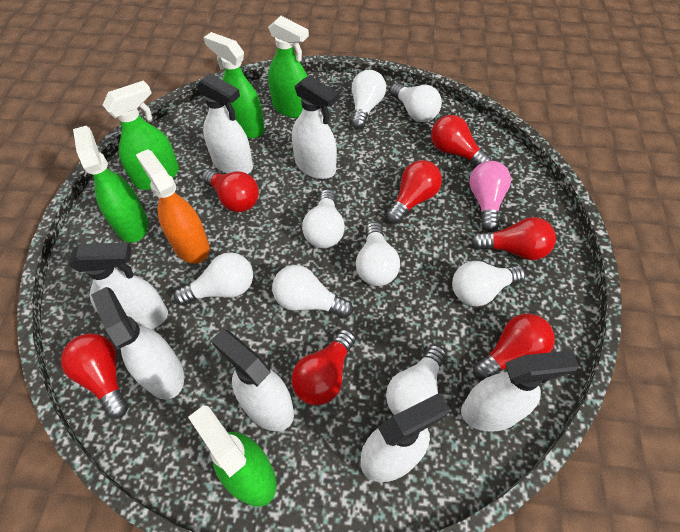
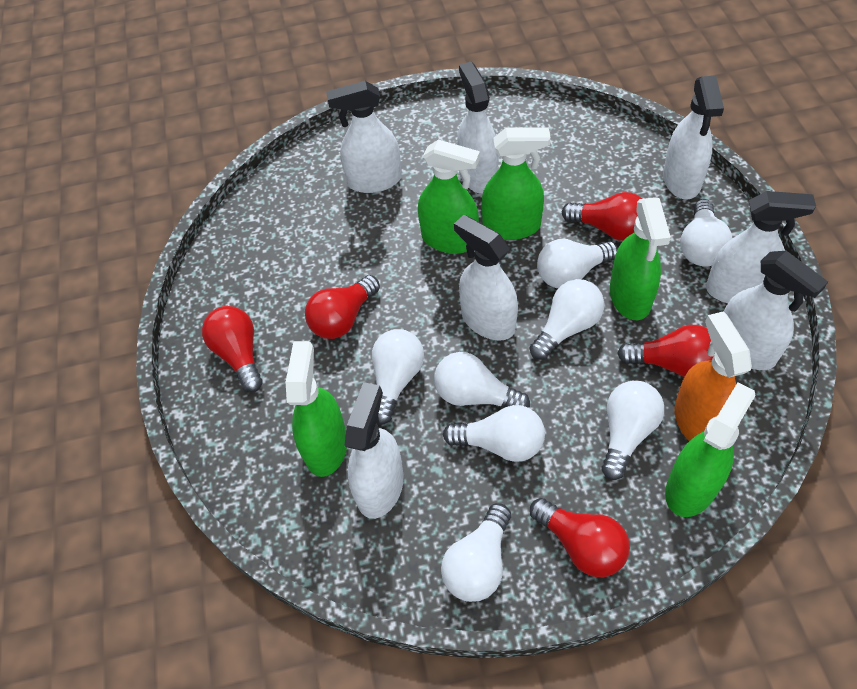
pink light bulb: [469,161,511,232] = 1 -> none = 0
red light bulb: [61,333,128,418] [202,169,259,212] [292,329,356,405] [387,160,442,224] [431,115,491,166] [471,217,556,260] [473,314,555,381] = 7 -> [202,306,263,392] [305,275,380,339] [530,498,630,577] [562,192,642,241] [617,325,713,377] = 5

